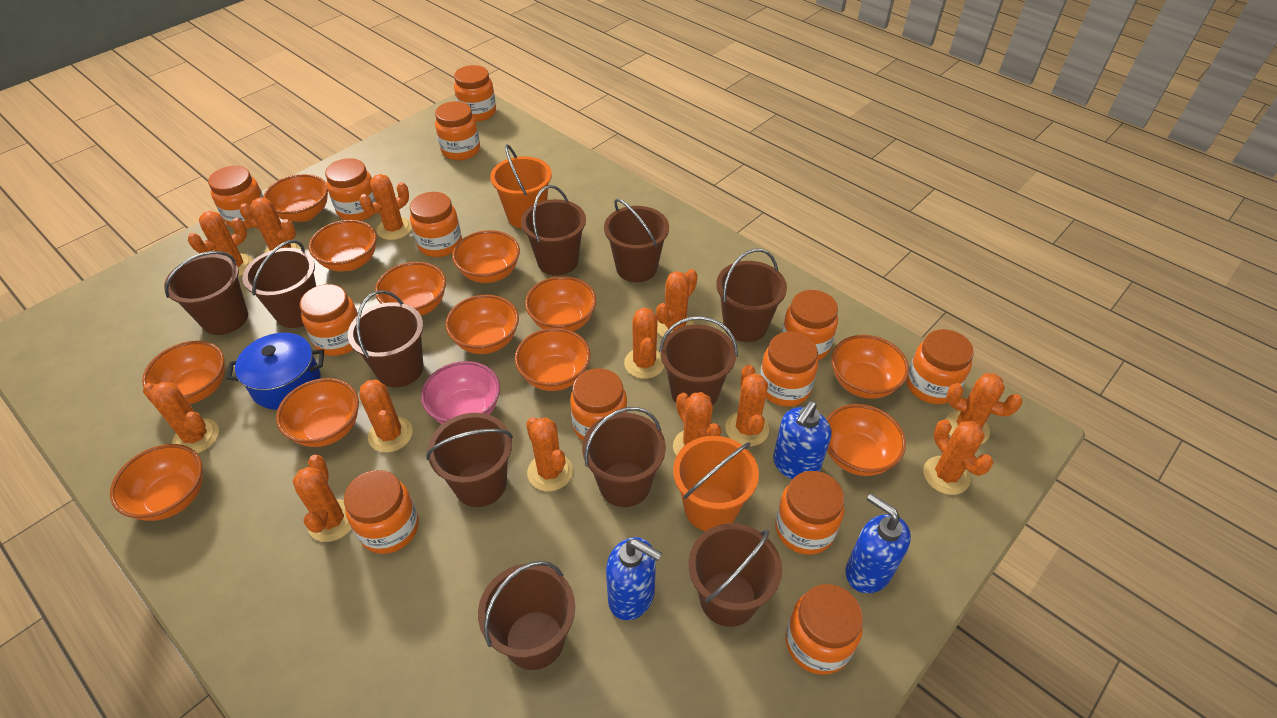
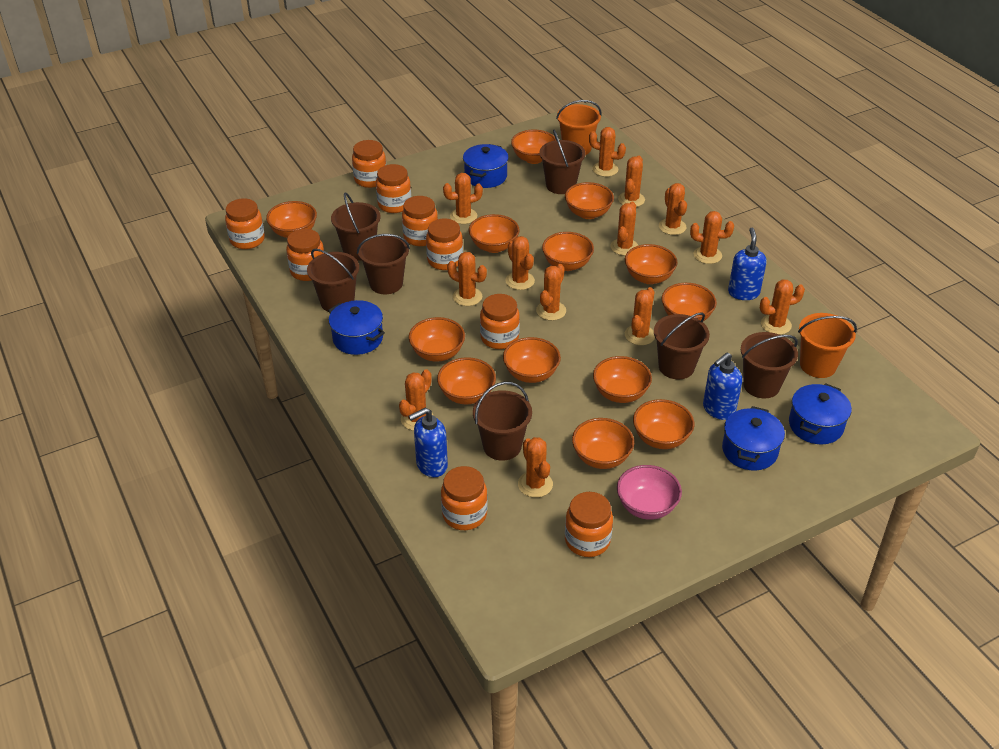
blue pot: [226,332,324,410] = 1 -> [328,300,385,355] [463,144,509,188] [722,406,785,471] [789,383,852,444] = 4
brown bucket: [164,251,248,335] [242,240,316,328] [348,290,424,387] [426,413,513,507] [478,561,575,670] [521,185,586,275] [582,407,666,507] [604,199,669,282] [659,316,738,406] [689,523,782,627] [716,249,787,342] = 11 -> [307,249,359,312] [331,193,381,261] [357,234,410,294] [473,382,532,461] [539,130,585,194] [654,312,710,379] [741,332,798,398] = 7
orange bowl: [110,444,203,521] [142,341,225,404] [264,174,328,222] [276,378,359,447] [309,220,377,272] [375,262,446,316] [446,295,519,354] [452,230,520,283] [515,328,591,391] [525,276,596,331] [826,404,906,476] [831,335,909,399] = 12 -> [266,201,317,238] [408,317,465,362] [437,357,496,404] [469,214,520,253] [503,337,561,383] [511,130,556,164] [542,232,594,271] [565,182,614,219] [572,418,634,469] [593,356,652,403] [625,244,677,284] [633,399,694,449] [662,283,717,321] = 13
orange jar: [208,166,264,229] [300,284,358,356] [325,158,375,221] [344,470,419,554] [410,192,462,257] [435,101,480,160] [454,65,496,122] [570,368,628,441] [760,331,818,407] [775,471,845,555] [782,290,838,360] [785,584,863,675] [906,329,974,404] = 13 -> [225,198,265,249] [286,229,324,281] [352,140,386,188] [376,164,411,213] [402,196,438,246] [426,218,463,270] [441,466,488,530] [480,294,520,349] [565,492,613,557] = 9

